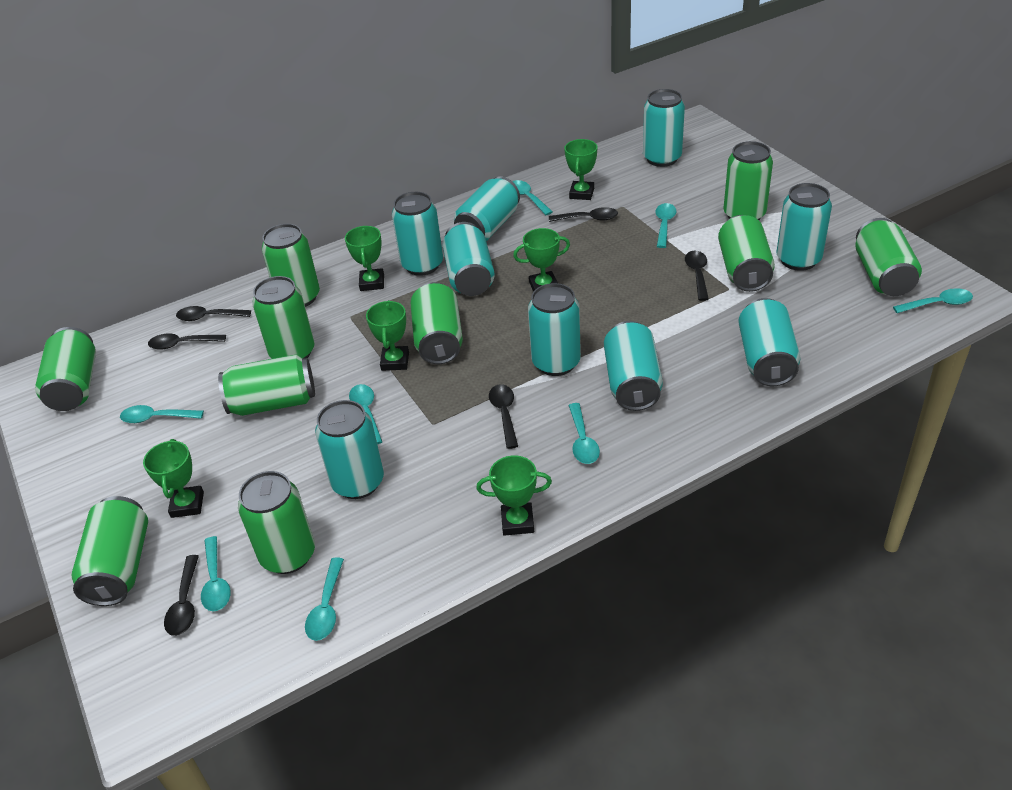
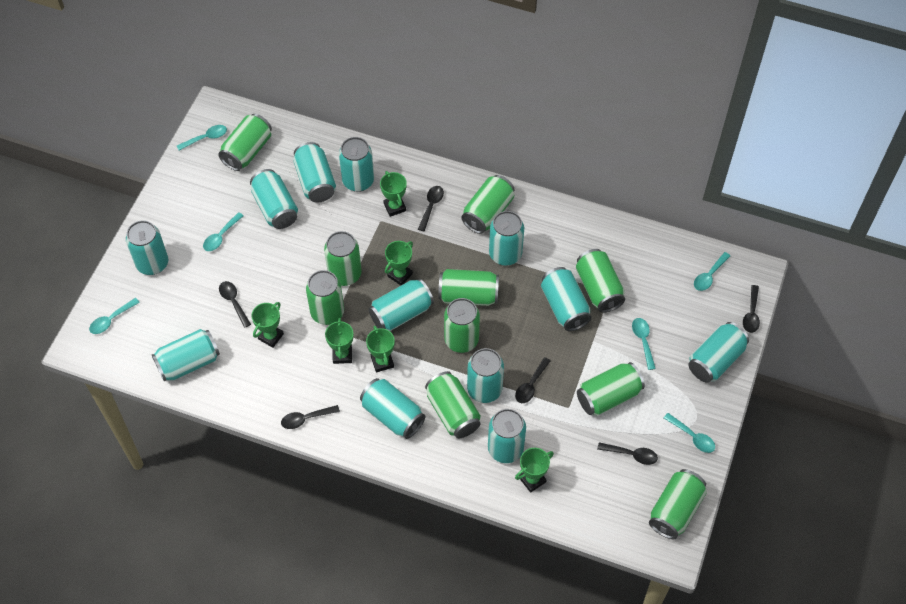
turquoise can: [315,400,384,499] [392,192,443,276] [443,222,495,296] [454,176,520,241] [528,283,581,376] [604,321,663,411] [643,89,685,167] [738,298,801,386] [776,183,832,271] = 9 -> [126,220,168,275] [152,329,220,382] [250,169,298,229] [293,142,336,202] [339,137,374,192] [360,378,425,439] [369,279,434,331] [467,348,504,403] [488,409,526,463] [489,211,524,266] [541,267,591,331] [689,322,749,383] = 12
turquoise spoon: [120,405,204,423] [201,536,231,611] [305,558,344,641] [349,384,382,445] [512,180,552,215] [568,403,600,464] [655,203,676,248] [893,288,973,313] = 8 -> [89,298,140,334] [177,125,227,151] [203,212,243,251] [632,318,656,370] [664,413,715,453] [694,252,730,291] = 6

